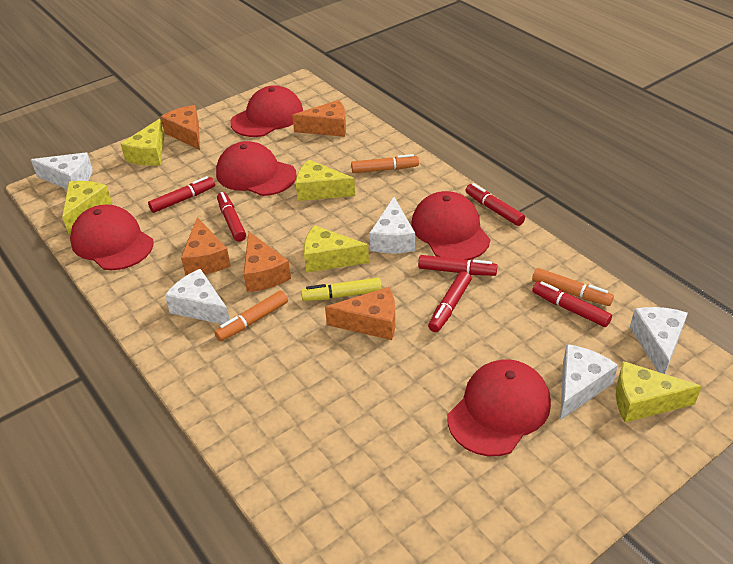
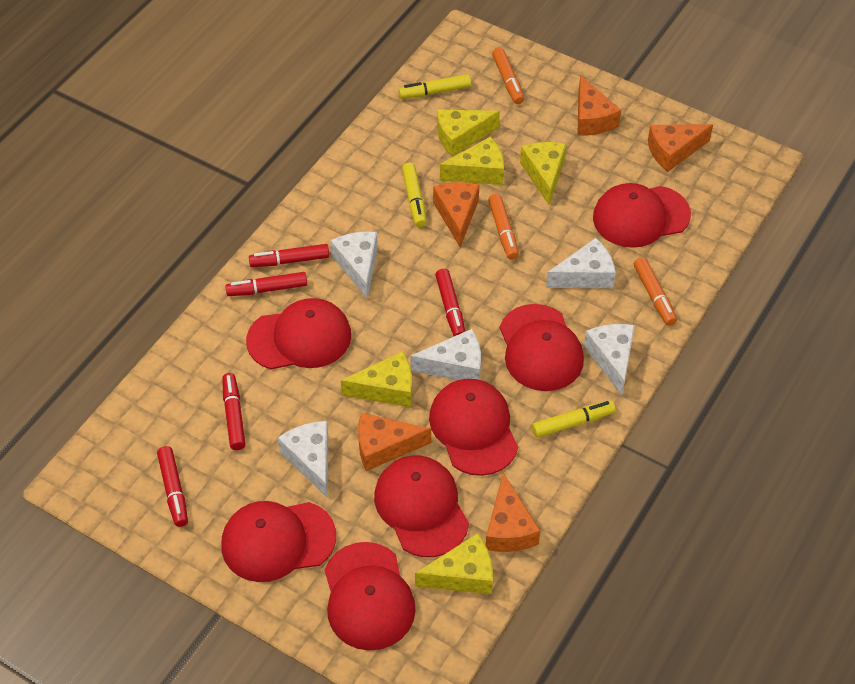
red cap: [70,205,153,270] [216,141,297,196] [231,85,303,137] [411,191,490,260] [448,359,551,456] = 5 -> [221,501,336,582] [246,298,351,369] [325,542,416,651] [374,456,469,557] [429,379,518,476] [500,304,584,391] [593,183,691,248] = 7
red marker: [148,176,215,213] [217,192,246,242] [418,255,498,276] [428,271,471,332] [465,183,525,226] [532,281,612,327] = 6 -> [157,446,188,527] [222,373,245,450] [225,272,307,296] [249,244,329,267] [435,269,465,336] = 5
yellow marker: [301,278,382,301] = 1 -> [398,74,471,99] [402,163,427,227] [532,400,615,438] = 3

